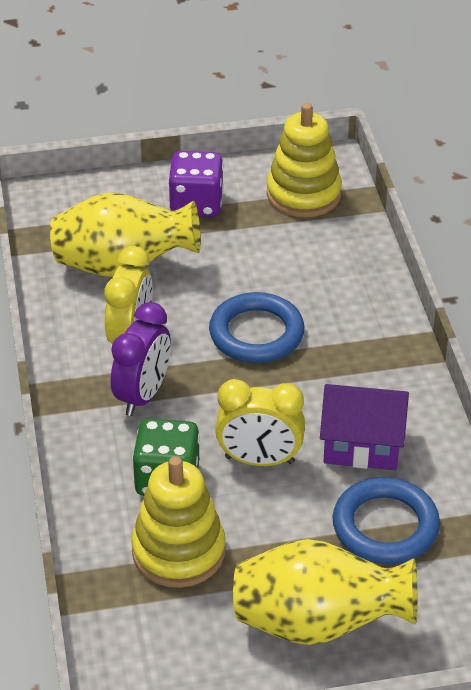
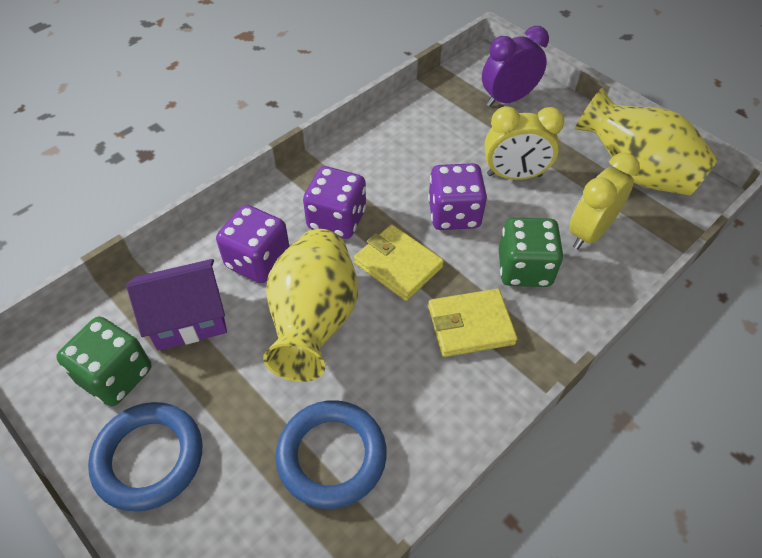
green dice: [132,418,200,496] = 1 -> [56,317,151,406] [499,217,563,287] = 2
purple dice: [168,151,224,217] = 1 -> [216,205,290,283] [303,166,366,239] [428,163,487,230] = 3
yellow stacking toy: [131,456,225,588] [267,103,342,218] = 2 -> none = 0
yellow wallet: none = 0 -> [354,224,444,301] [428,289,517,357] = 2

